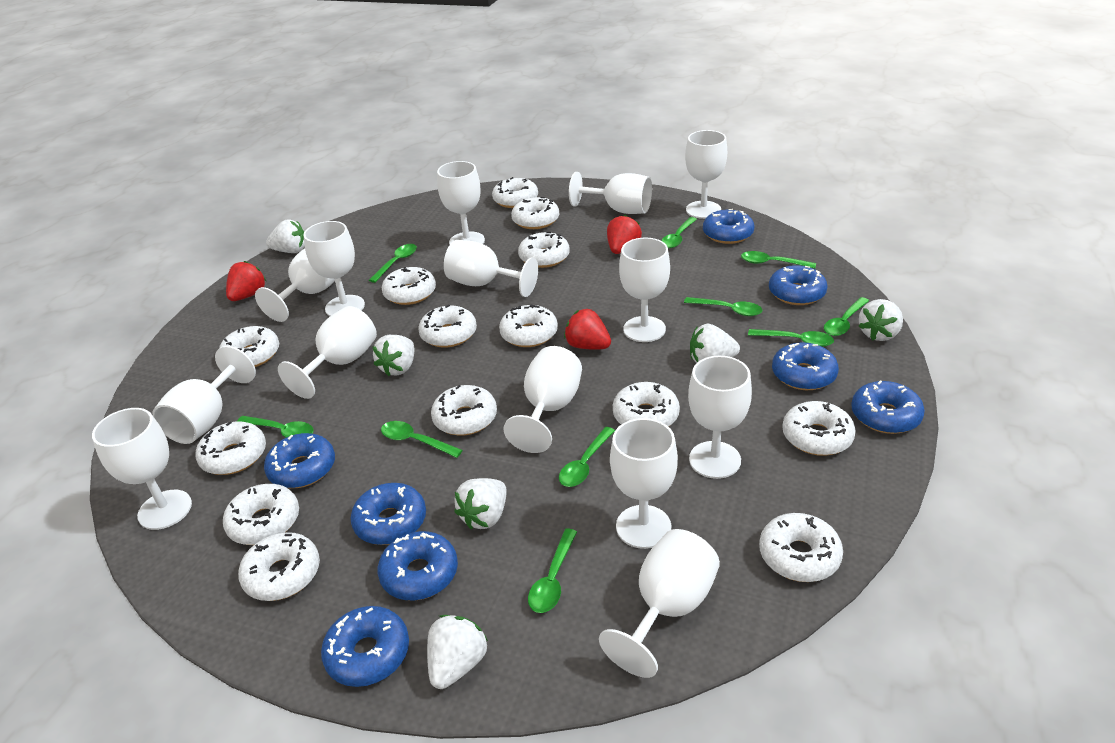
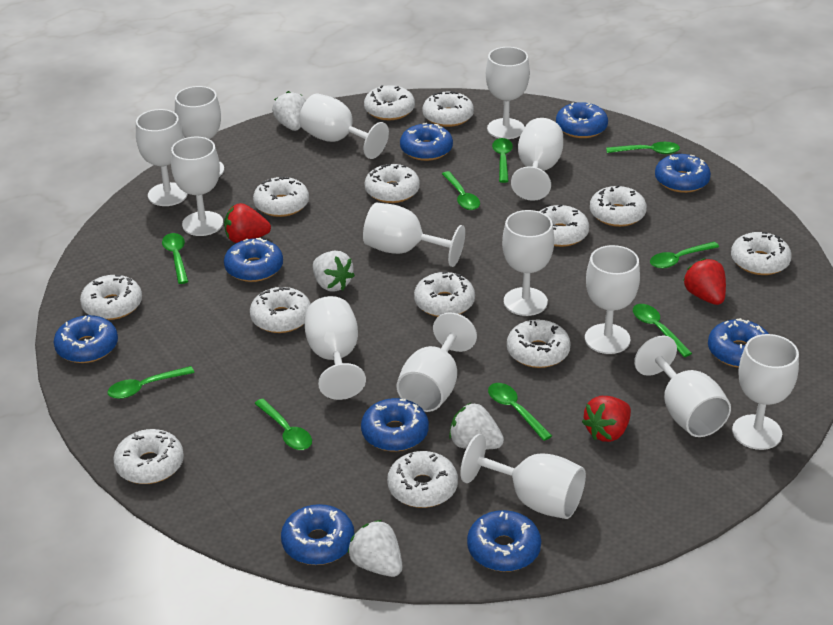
blue donut: [264,433,335,488] [321,606,409,687] [351,483,426,545] [377,531,458,601] [703,209,754,244] [769,265,828,305] [772,342,839,390] [851,380,925,434] = 8 -> [54,315,118,363] [224,238,283,282] [281,504,354,565] [361,398,429,451] [400,123,453,161] [467,510,541,572] [556,102,608,138] [655,154,711,193] [708,318,769,368] = 9
green spoon: [237,416,313,438] [369,244,417,283] [381,421,463,458] [528,529,577,613] [559,427,615,487] [661,217,697,248] [684,297,762,316] [741,251,816,269] [748,329,834,347] [824,297,869,336] = 10 -> [107,366,195,399] [162,233,188,284] [254,399,312,450] [442,171,480,210] [488,383,552,441] [492,138,513,183] [606,142,680,154] [633,304,692,357] [650,242,719,269] = 9
white donut: [195,421,266,475] [219,326,279,367] [223,484,299,545] [238,532,320,601] [382,267,436,305] [418,305,477,348] [431,385,497,436] [492,177,538,208] [499,304,558,347] [511,197,559,229] [518,232,570,268] [613,382,680,427] [759,513,843,582] [782,401,856,456] = 14 -> [80,275,142,320] [113,429,184,484] [250,287,311,333] [253,177,309,217] [364,85,415,120] [365,164,420,203] [387,451,458,508] [414,272,475,317] [422,91,474,127] [507,320,571,368] [539,204,589,247] [590,185,647,227] [731,232,791,275] = 13
white strawberry: [266,220,305,253] [373,335,414,376] [427,615,488,689] [454,478,507,529] [690,323,740,363] [859,299,903,341] = 6 -> [272,91,306,131] [313,251,355,292] [348,520,402,577] [449,403,504,450] = 4

